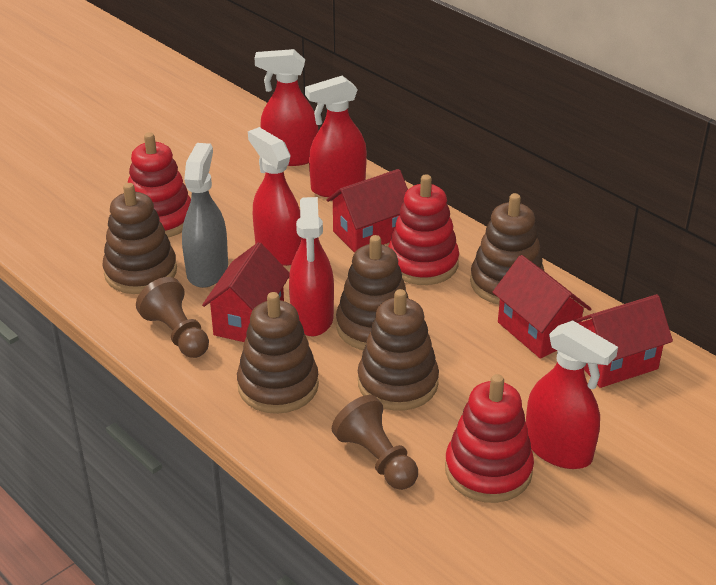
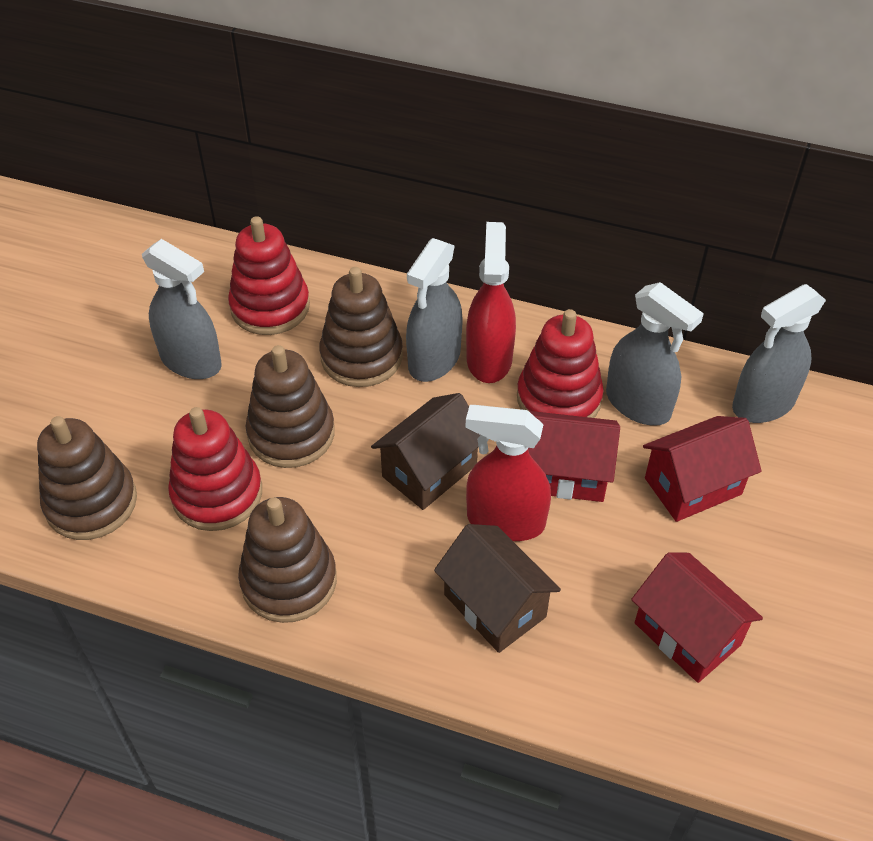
brown house: none = 0 -> [371,393,480,510] [434,524,561,653] = 2
brown pawn: [136,277,209,358] [332,395,418,490] = 2 -> none = 0
brown stacking toy: [103,183,177,294] [237,292,319,414] [336,235,408,350] [358,289,439,411] [470,193,544,305] = 5 -> [37,416,137,540] [238,497,337,623] [246,345,335,468] [319,267,403,387] = 4
grey spray bottle: [182,143,228,288] = 1 -> [142,239,222,379] [406,238,463,382] [606,282,704,425] [732,284,826,423] = 4
red house: [202,242,290,342] [326,169,408,253] [493,255,591,359] [571,294,673,388] = 4 -> [528,411,620,502] [631,552,763,683] [643,416,762,522] = 3
red spray bottle: [248,127,302,266] [255,49,318,166] [289,197,334,336] [305,76,367,197] [526,320,618,469] = 5 -> [465,405,551,541] [466,222,516,383] = 2

